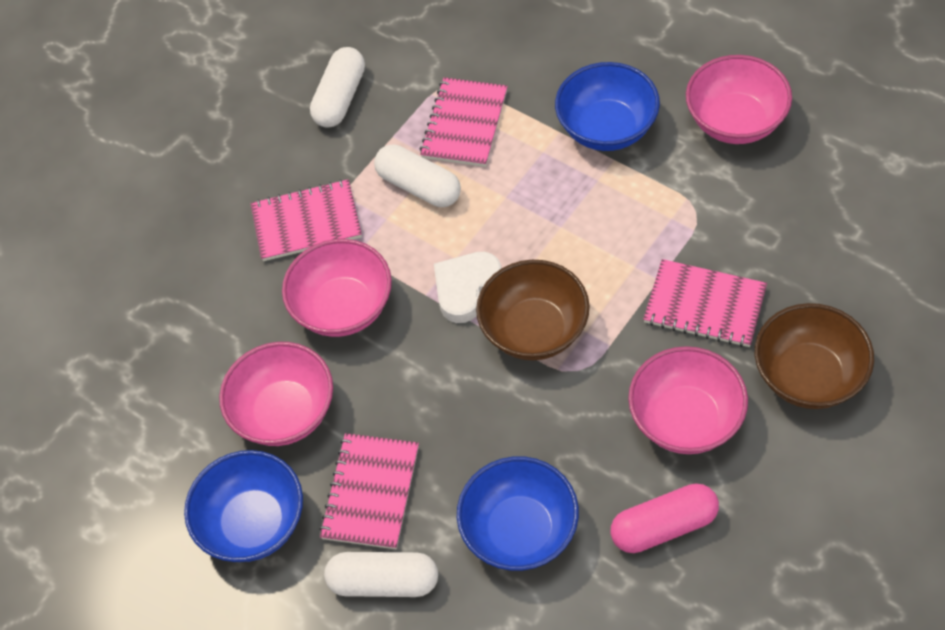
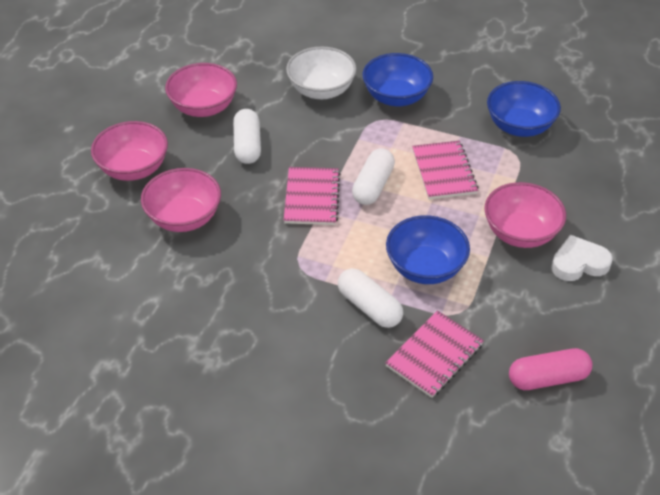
brown bowl: [476,260,590,360] [755,303,874,409] = 2 -> none = 0
pink notebook: [251,179,362,261] [319,433,419,549] [420,77,507,167] [643,259,767,347] = 4 -> [284,167,340,225] [385,310,484,398] [412,141,478,199] = 3
white bowl: none = 0 -> [286,47,357,99] = 1

